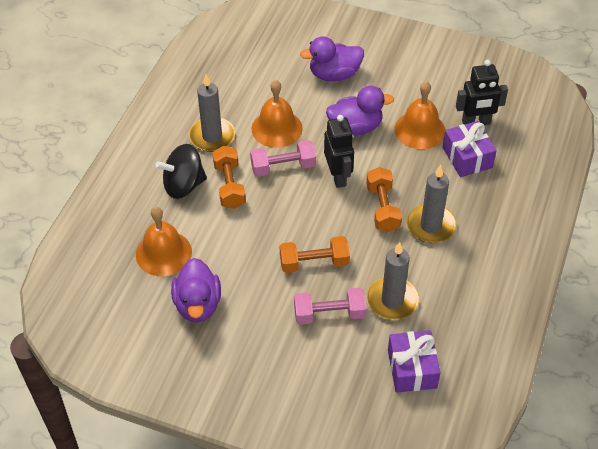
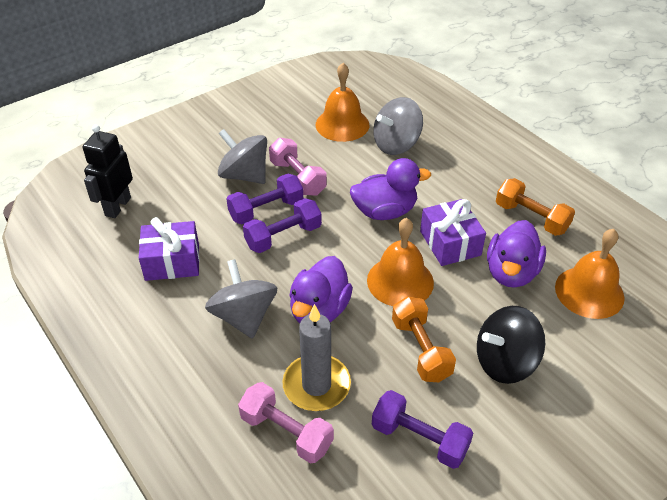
black robot: [324,115,354,188] [456,60,508,125] = 2 -> [82,124,133,218] = 1
grey candle: [189,74,235,152] [367,242,419,320] [406,165,456,243] = 3 -> [283,304,351,411] = 1
grey spinning top: none = 0 -> [205,259,277,339] [218,129,267,184] [373,97,423,155] = 3
orange dumbbell: [213,146,246,209] [280,236,350,273] [366,167,402,232] = 3 -> [392,296,456,382] [496,178,575,236] = 2
purple dumbbell: none = 0 -> [226,174,303,224] [243,198,322,253] [372,390,473,469] = 3

